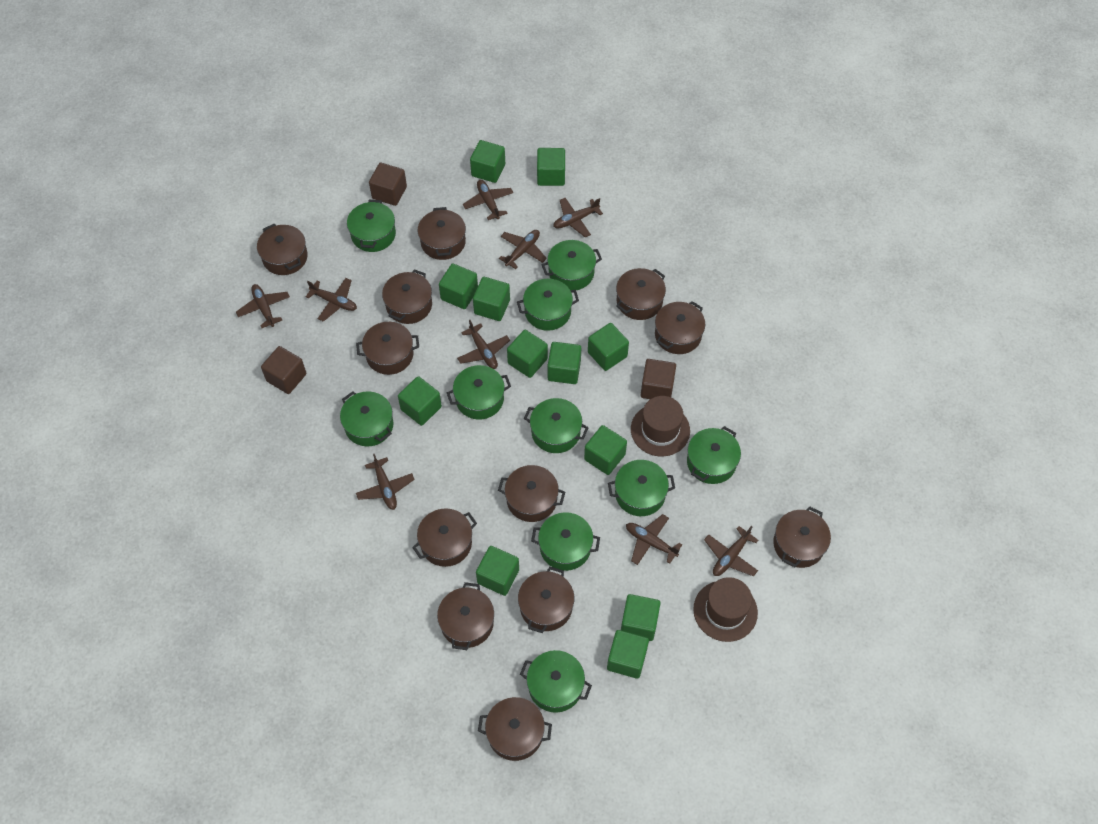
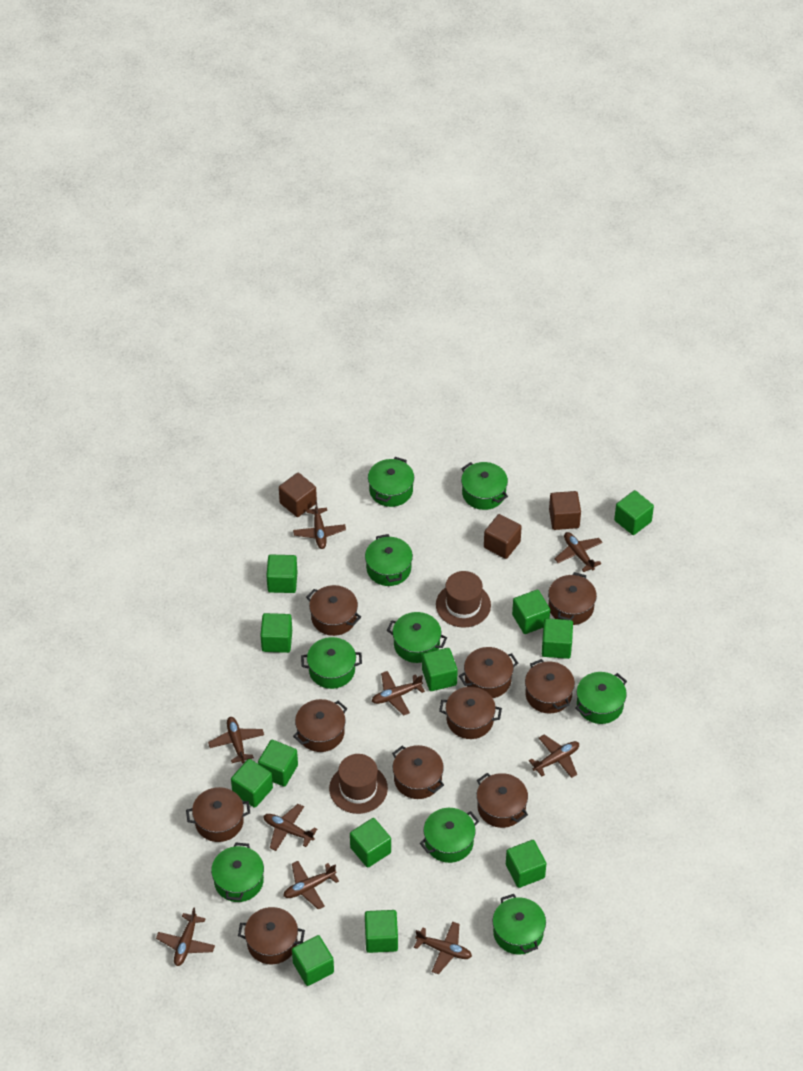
brown pot: [257,224,308,275] [356,322,419,375] [382,269,432,324] [412,508,477,567] [418,207,466,260] [437,582,494,650] [478,697,552,761] [498,465,565,522] [518,567,574,633] [616,268,666,320] [655,301,705,354] [773,506,831,568] = 12 -> [186,787,250,842] [238,907,305,964] [293,699,347,752] [306,585,361,636] [392,745,444,799] [439,687,502,739] [459,647,518,698] [477,773,528,828] [525,659,575,714] [548,572,597,625] = 10
green pot: [340,391,393,446] [347,200,396,252] [447,365,511,420] [517,279,579,331] [520,650,592,713] [524,398,589,453] [531,512,600,571] [541,240,602,290] [608,460,675,516] [687,426,741,484] = 10 -> [211,842,264,902] [301,637,362,689] [365,534,413,586] [368,457,414,507] [387,612,447,663] [420,808,479,863] [461,462,508,510] [492,894,546,955] [575,672,627,724] = 9

